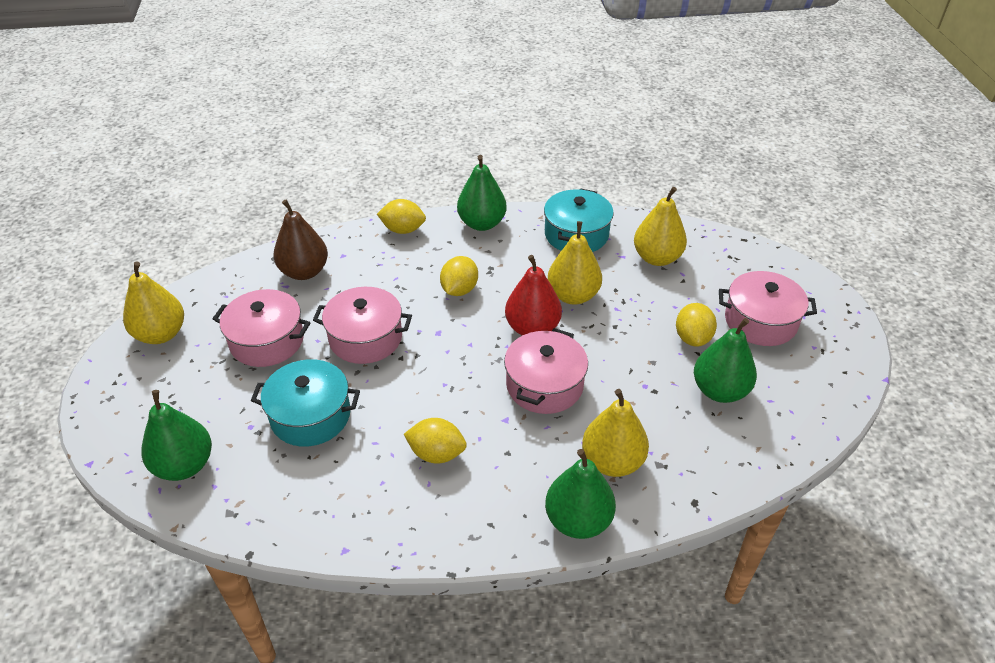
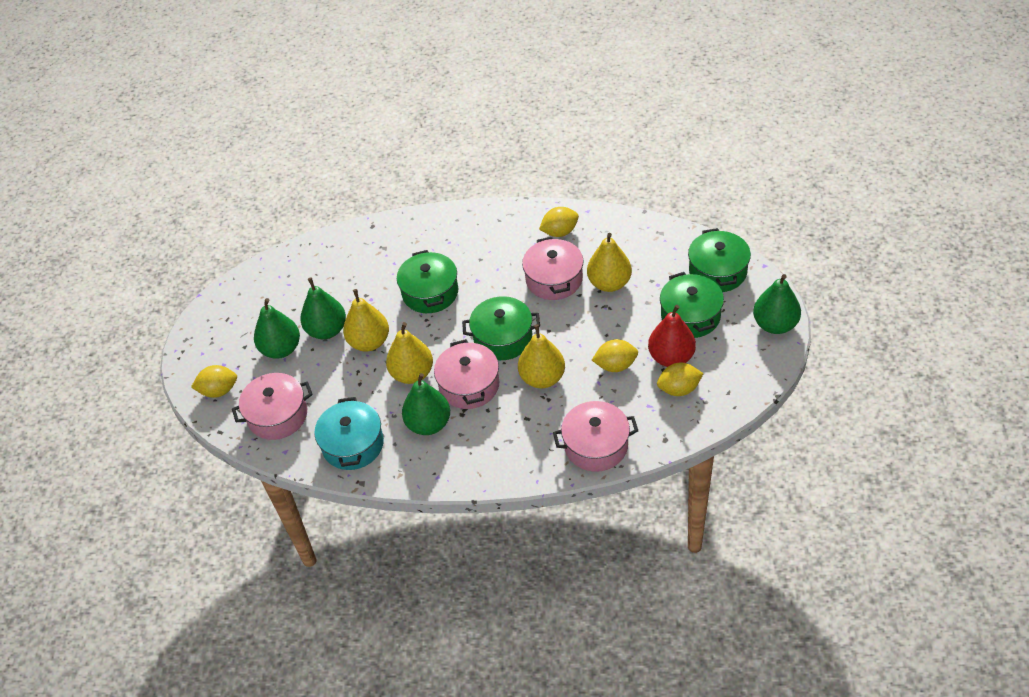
brown pear: [274,200,328,280] = 1 -> none = 0
green pot: none = 0 -> [397,250,458,313] [462,296,540,360] [660,272,724,338] [688,228,751,292] = 4
turquoise pot: [251,359,360,447] [544,188,614,252] = 2 -> [314,397,384,470] = 1

